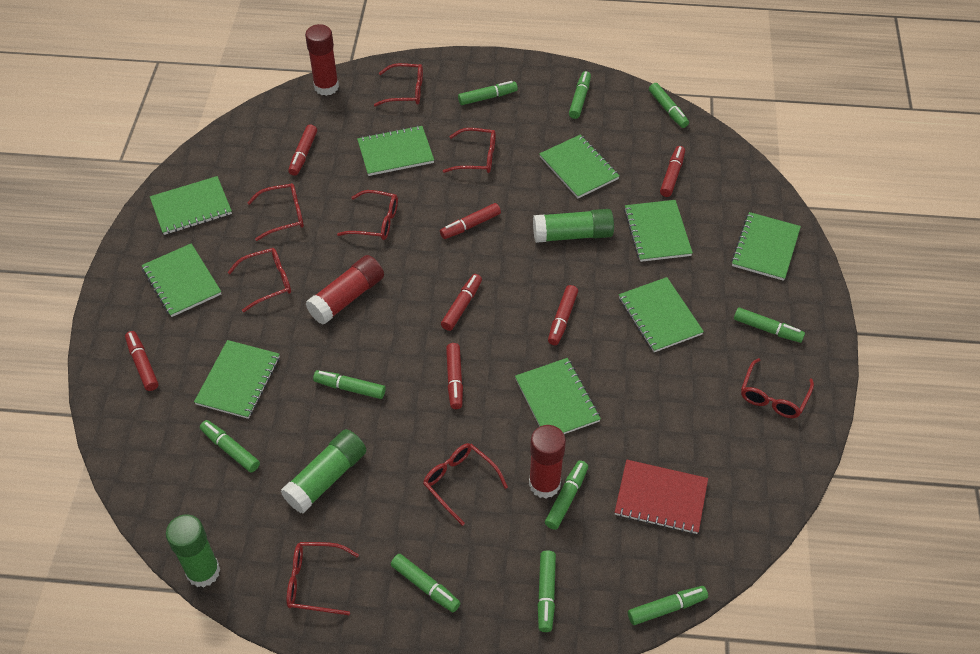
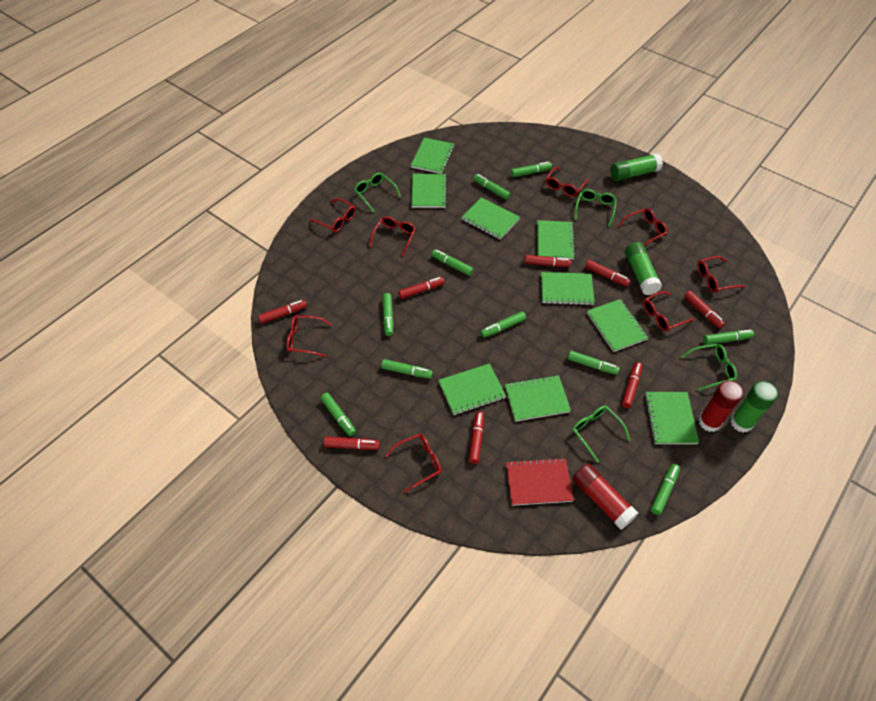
green glasses: none = 0 -> [354,173,401,212] [572,406,631,463] [574,189,617,227] [681,344,737,391] = 4
red glue stick: [305,24,339,96] [306,255,384,325] [529,425,566,498] = 3 -> [572,463,638,530] [698,380,743,432] = 2
red marker: [125,331,159,391] [288,125,317,176] [440,203,501,239] [441,274,482,331] [446,343,463,409] [548,285,578,345] [660,146,685,197] = 7 -> [258,300,307,324] [324,436,380,450] [398,277,445,299] [468,411,484,464] [524,255,571,267] [585,260,631,287] [622,362,642,408] [684,291,725,329] = 8

